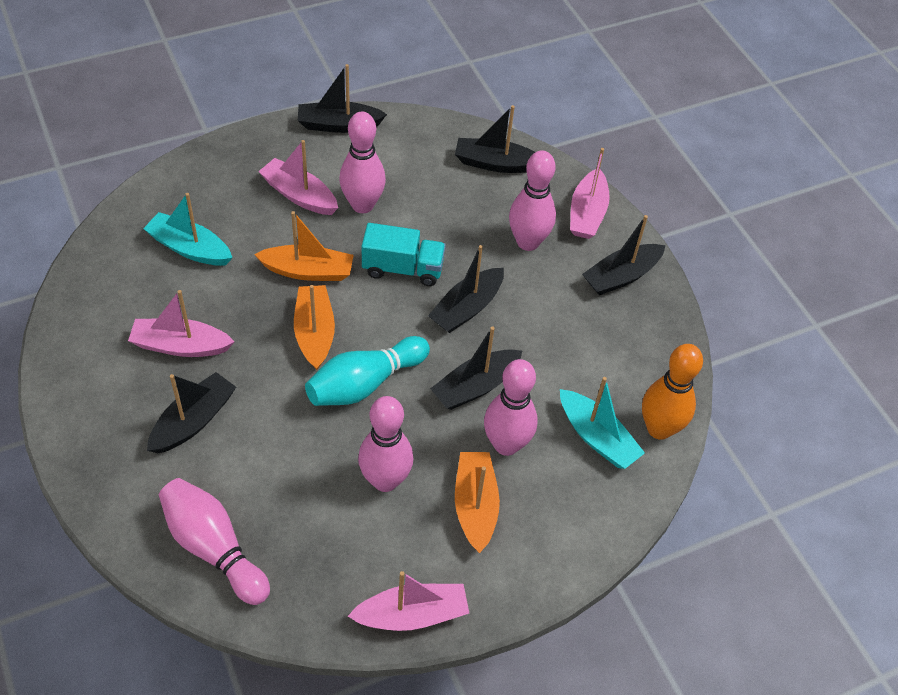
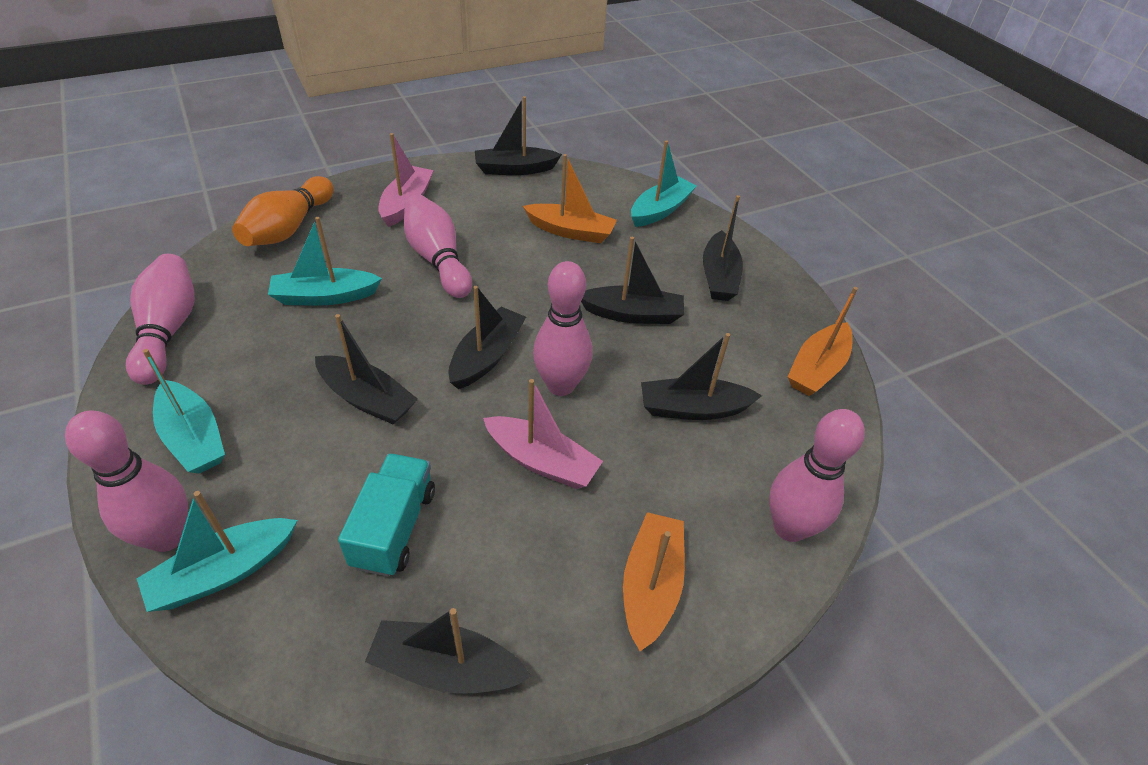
black boat: [147,372,236,453] [298,64,387,133] [428,245,504,333] [430,327,522,410] [455,105,535,173] [582,215,665,295] = 6 -> [315,314,418,425] [365,608,532,694] [448,286,526,389] [475,96,562,175] [581,237,684,324] [641,333,762,420] [703,195,743,301] = 7
pink boat: [128,290,235,357] [258,140,338,215] [348,571,470,631] [570,148,610,239] = 4 -> [379,133,434,227] [483,379,603,489] = 2
turquoise boat: [143,193,233,266] [560,377,645,469] = 2 -> [137,491,297,612] [143,349,225,474] [268,217,382,305] [631,140,697,227] = 4
turquoise bowling pin: [305,336,430,406] = 1 -> none = 0

